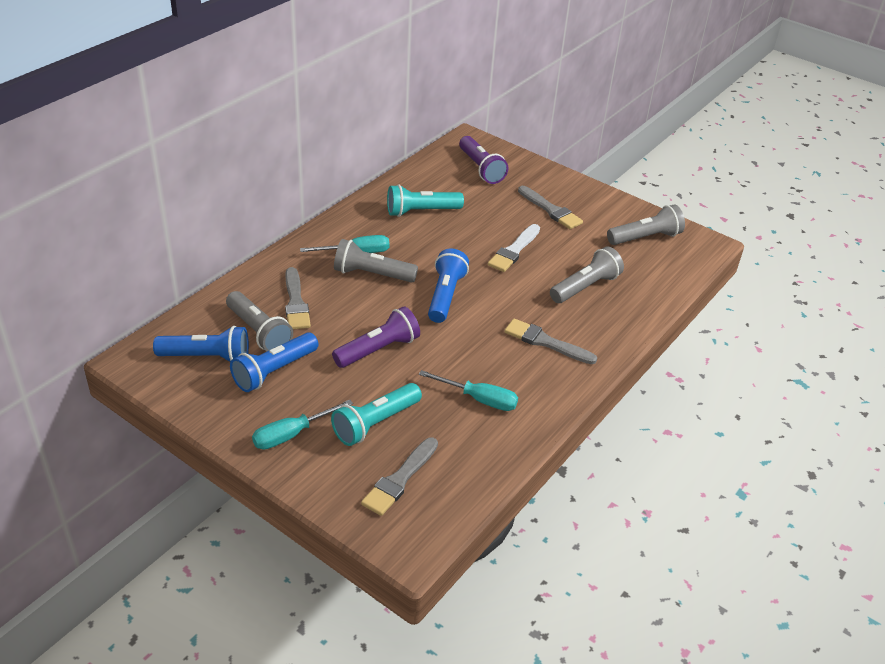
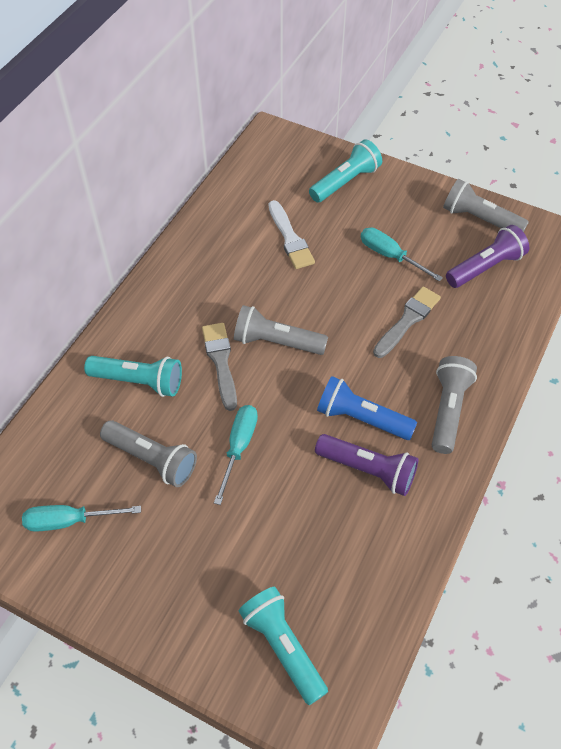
blue flashlight: [153,326,249,362] [230,332,318,392] [428,248,469,323] = 3 -> [317,376,417,440] = 1
grey brush: [285,267,311,329] [361,437,438,516] [504,319,597,364] [518,186,583,229] = 4 -> [202,323,237,411] [373,286,441,358] = 2
turquoise flashlight: [331,383,422,446] [387,184,464,217] = 2 -> [84,356,182,397] [239,587,328,705] [309,139,382,202] = 3

